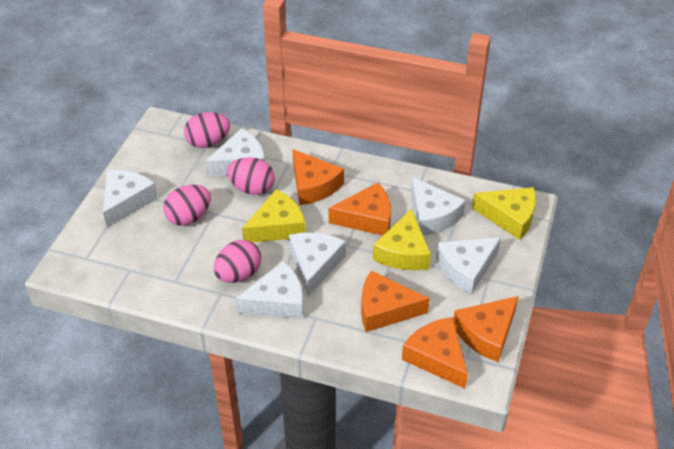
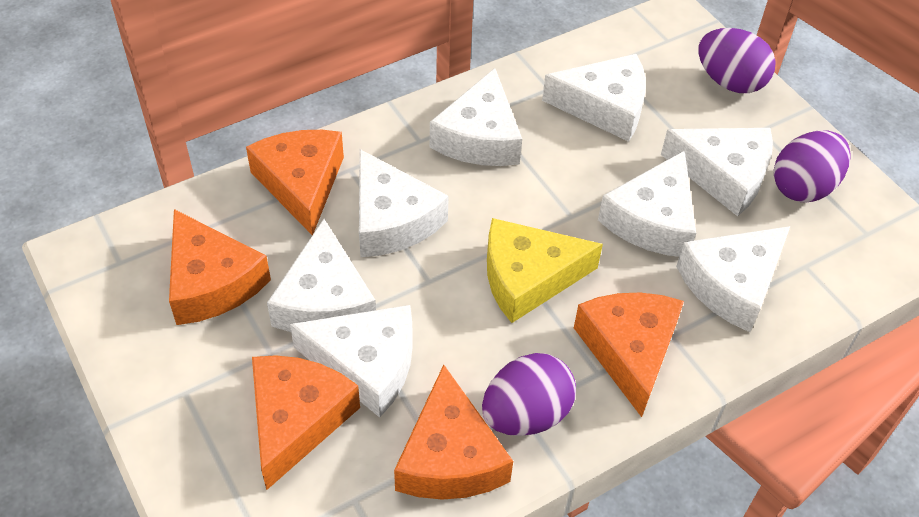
pink egg: [163,185,211,226] [184,112,230,148] [214,240,261,283] [227,157,275,195] = 4 -> none = 0
purple egg: none = 0 -> [482,353,576,436] [699,28,776,93] [774,131,851,203] = 3
white cheese: [103,169,158,227] [205,128,265,176] [235,261,304,319] [289,233,346,296] [411,177,466,235] [436,237,501,295] = 6 -> [267,219,376,332] [290,305,413,417] [359,149,449,257] [430,68,522,166] [542,54,646,142] [598,150,696,257] [661,128,773,216] [676,226,790,332] = 8
yellow cheese: [242,189,306,242] [373,209,431,270] [472,187,536,240] = 3 -> [487,218,603,323] = 1

